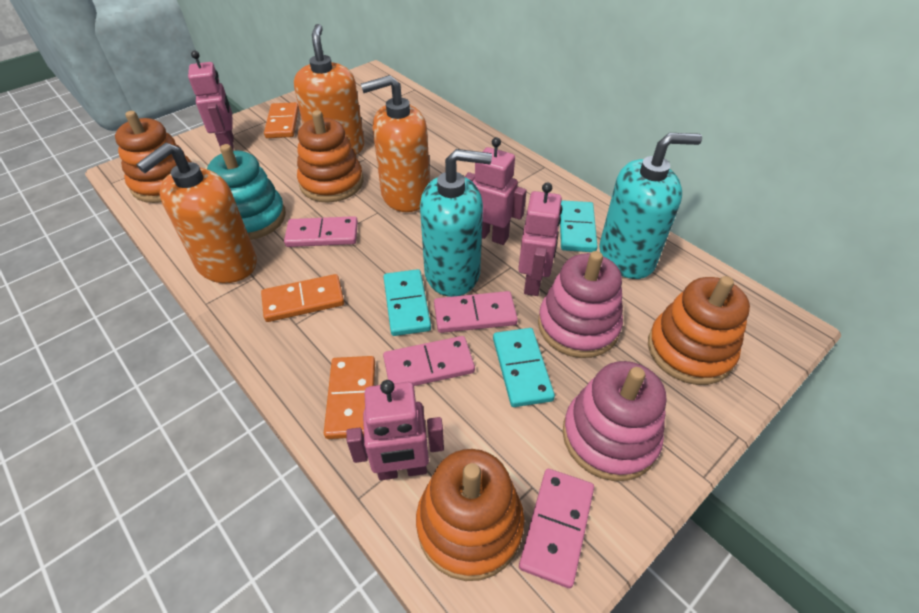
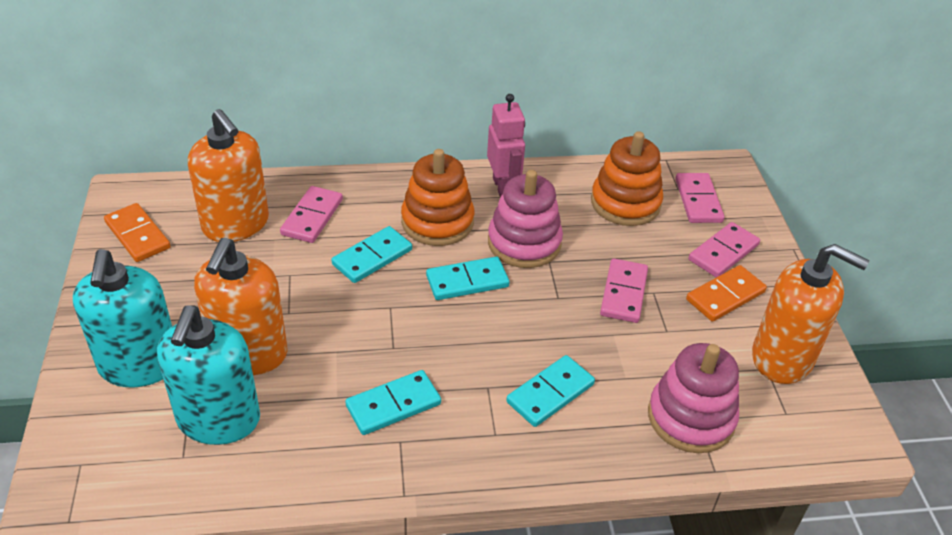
orange domino: [261,274,344,322] [264,102,299,138] [324,356,375,439] = 3 -> [104,203,171,262] [686,265,767,322] = 2
orange stacking toy: [115,111,191,203] [297,110,363,203] [416,449,525,581] [648,276,750,385] = 4 -> [401,149,474,246] [591,131,663,226] = 2
pink robot: [188,51,234,151] [346,380,444,480] [465,137,527,245] [518,182,562,296] = 4 -> [487,94,525,197] = 1
turquoise domino: [384,269,431,336] [493,328,555,407] [560,200,598,252] = 3 -> [331,226,412,283] [345,370,441,435] [426,256,509,300] [506,355,595,427] = 4
turquoise stacking toy: [207,144,286,240] = 1 -> none = 0

